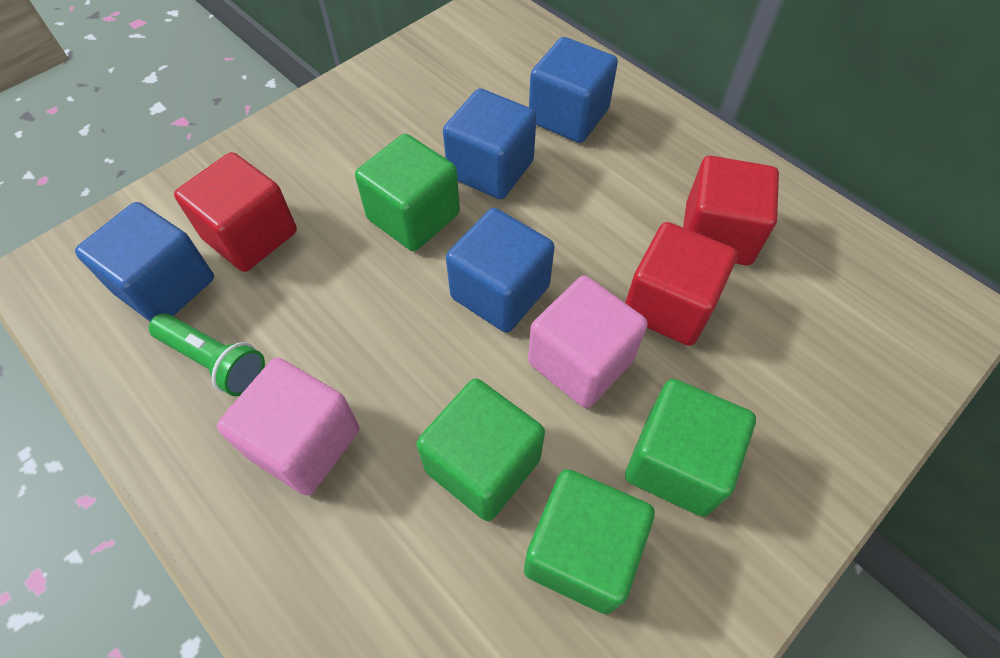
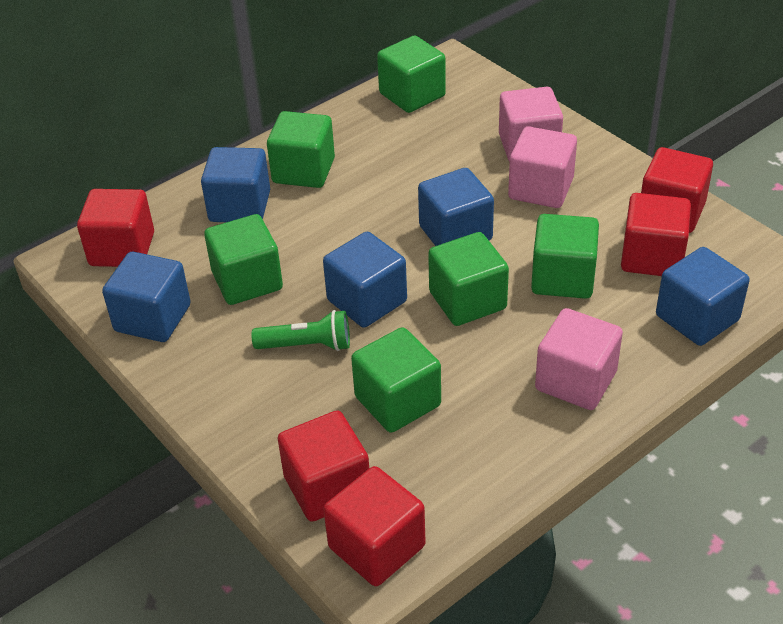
blue cube: [75,202,214,321] [443,88,537,200] [446,208,555,333] [529,37,618,143] = 4 -> [102,252,191,342] [201,147,270,222] [323,232,407,328] [418,168,494,246] [656,247,750,346] = 5
green cube: [355,134,460,251] [416,378,545,521] [524,469,655,614] [625,379,756,517] = 4 -> [204,214,283,305] [267,111,335,188] [351,327,441,433] [377,35,446,113] [428,232,509,326] [531,214,599,299] = 6
pink cube: [217,357,359,495] [528,276,648,408] = 2 -> [499,87,563,162] [508,126,577,208] [535,308,623,410] = 3
red cube: [174,152,297,272] [625,222,738,346] [683,156,779,266] = 3 -> [77,189,154,267] [278,411,369,522] [323,466,426,586] [621,193,691,276] [641,147,713,233] = 5

